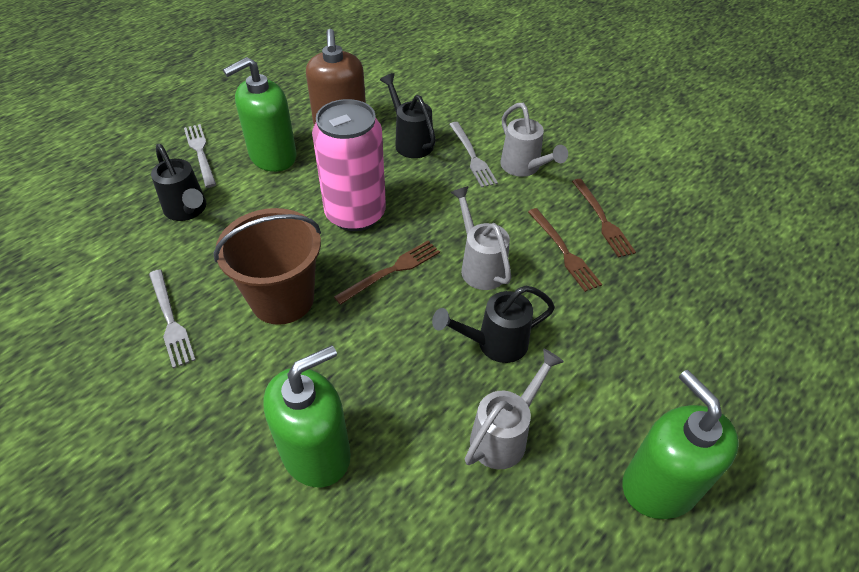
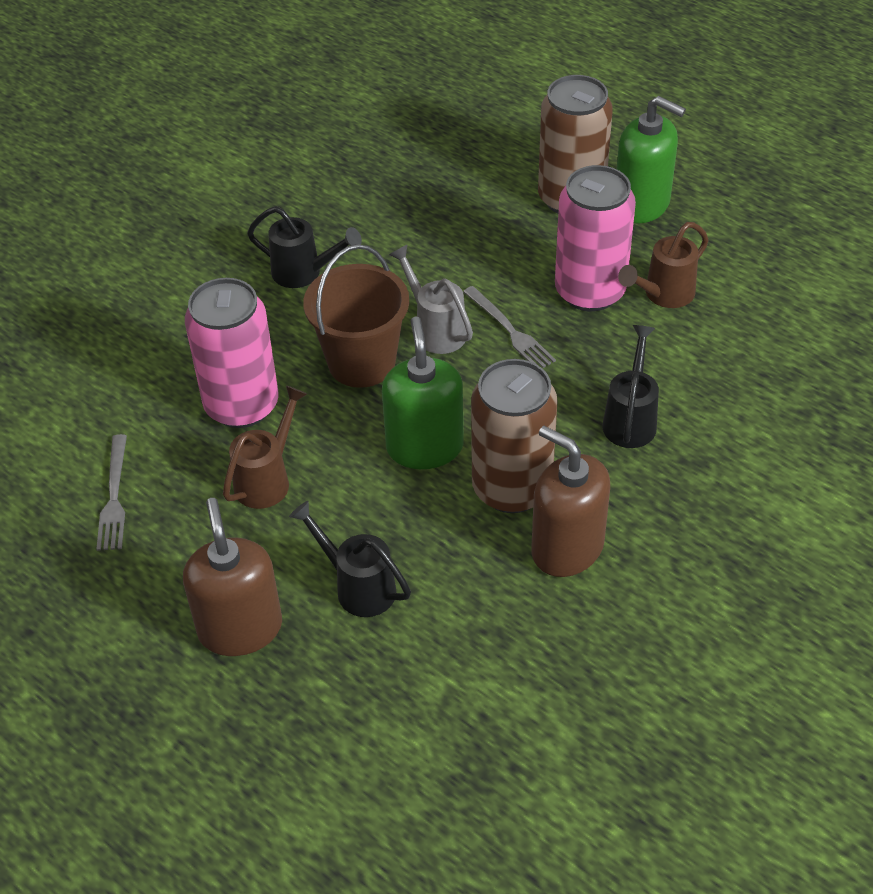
brown can: none = 0 -> [471,359,558,513] [538,75,613,213] = 2
brown fork: [334,241,440,305] [528,208,602,292] [572,179,636,258] = 3 -> none = 0
brown soap dispenser: [306,29,366,125] = 1 -> [183,498,282,656] [531,426,610,577] = 2
brown watering can: none = 0 -> [223,386,307,509] [618,222,708,308] = 2
green soap dispenser: [223,57,297,172] [263,345,351,487] [622,370,739,519] = 3 -> [382,316,464,469] [617,96,686,223] = 2
grey fork: [149,269,196,369] [184,124,216,188] [449,122,498,188] = 3 -> [96,434,127,551] [463,286,556,368] = 2
grey watering can: [450,186,511,290] [465,348,564,469] [501,103,568,177] = 3 -> [389,245,473,354] = 1
pink can: [312,99,386,231] = 1 -> [185,278,279,428] [555,165,636,312] = 2

